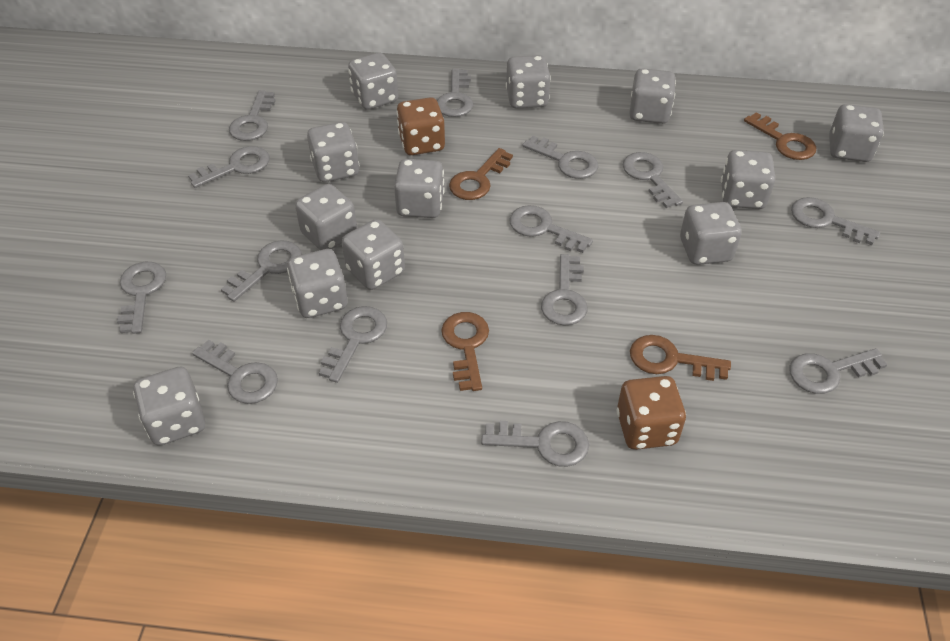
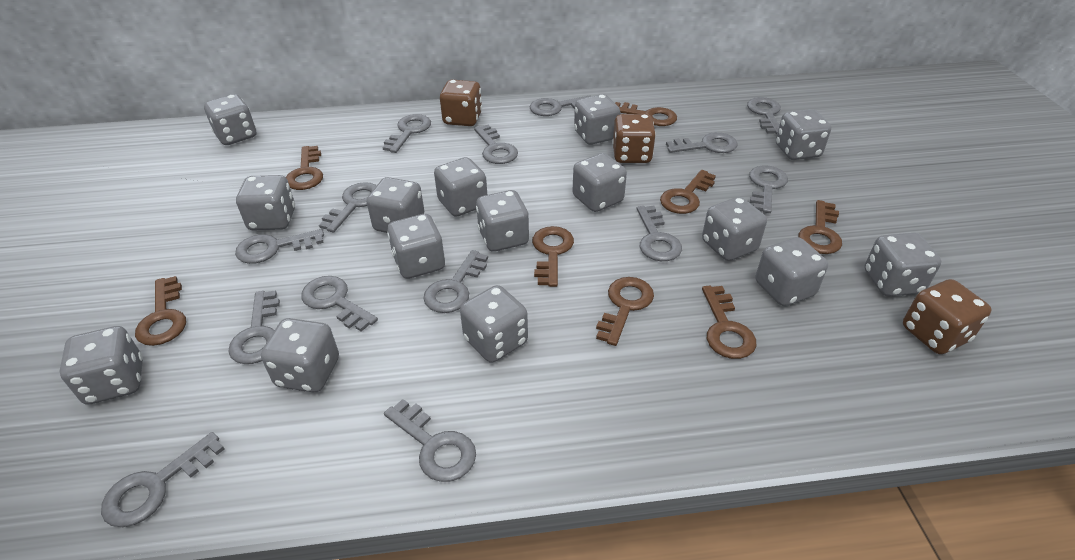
brown dice: [396,97,445,155] [617,376,686,450] = 2 -> [440,80,482,126] [612,114,656,163] [903,279,992,354] = 3
brown key: [441,312,489,391] [449,148,513,200] [630,335,731,381] [744,112,816,160] = 4 -> [135,276,186,346] [286,146,323,190] [532,226,574,287] [596,277,654,346] [615,102,677,126] [660,170,716,214] [702,285,756,359] [798,200,842,254] = 8
grey dice: [133,367,205,446] [287,249,348,318] [295,184,357,250] [307,122,360,182] [342,219,405,290] [348,53,398,110] [394,159,445,218] [506,55,551,109] [629,68,676,124] [680,202,742,265] [721,150,775,209] [829,104,884,162] = 12 -> [60,326,143,405] [204,94,256,145] [236,175,295,230] [261,318,339,392] [367,177,424,233] [387,214,445,279] [434,157,487,217] [460,285,528,363] [476,190,529,252] [572,153,627,212] [574,94,620,145] [702,197,767,261] [755,237,828,306] [776,109,831,160] [864,233,941,297] = 15

